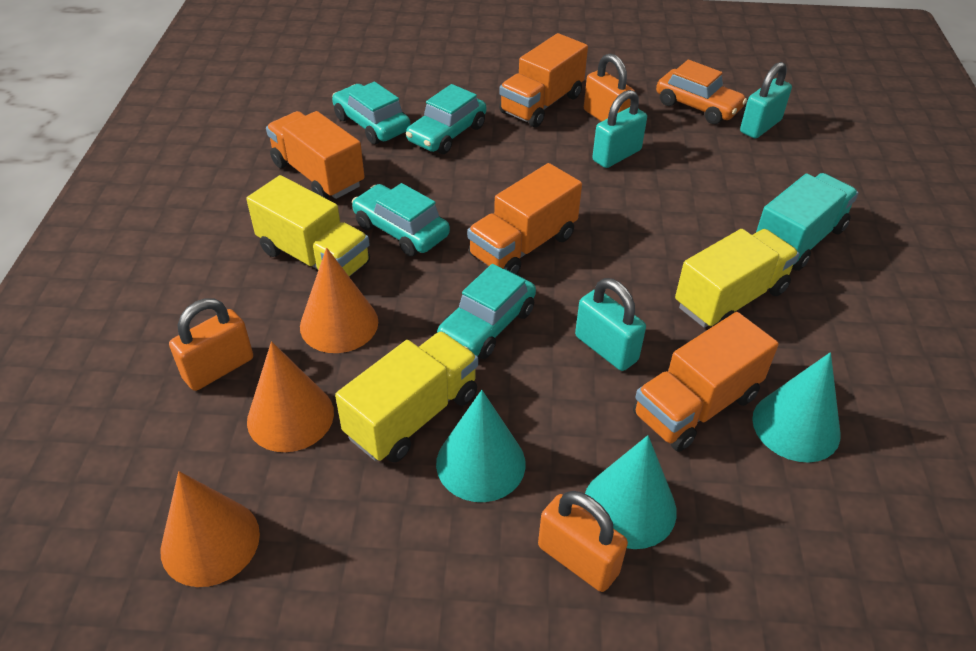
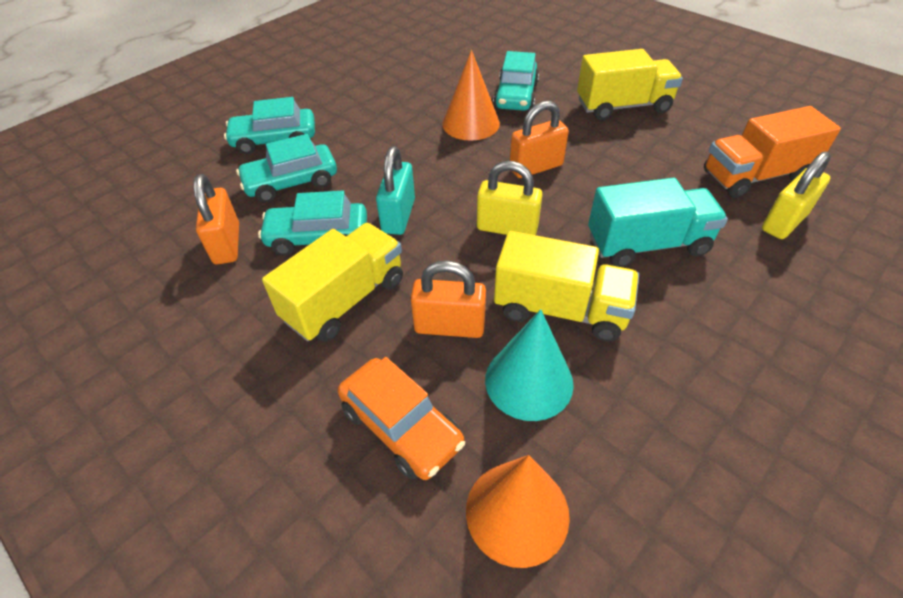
orange cone: [160,471,260,587] [247,341,334,452] [300,248,378,353] = 3 -> [442,50,500,141] [466,455,570,568] = 2
orange truck: [266,111,365,199] [467,163,582,275] [499,33,588,127] [633,312,779,452] = 4 -> [704,106,841,198] = 1
turquoise cone: [436,390,526,502] [585,435,677,549] [752,352,841,462] = 3 -> [485,309,574,421] = 1
turquoise padlock: [575,278,646,371] [592,90,647,168] [740,62,792,139] = 3 -> [376,146,415,235] = 1
yellow padlock: none = 0 -> [477,161,543,235] [762,151,831,239] = 2

